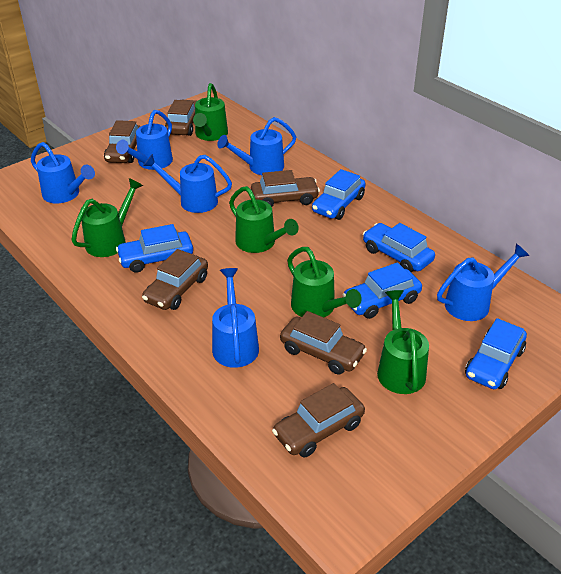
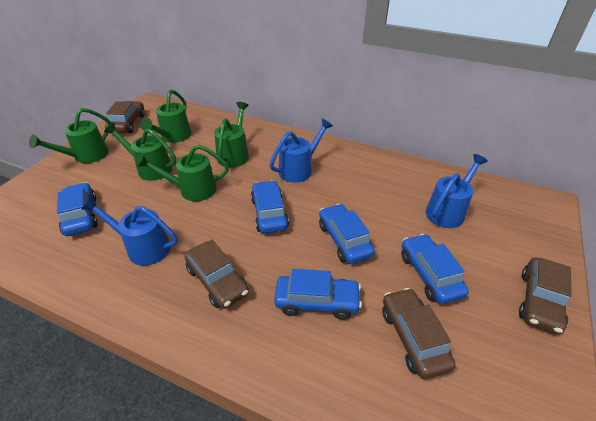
blue watering can: [31,142,95,203] [116,110,173,170] [143,154,232,213] [212,268,259,368] [217,117,296,175] [437,244,529,321] = 6 -> [81,196,178,266] [270,119,333,183] [426,154,488,228] = 3
brown car: [104,120,140,163] [142,249,208,310] [165,100,197,136] [251,170,320,207] [272,383,365,457] [280,311,367,374] = 6 -> [105,101,145,133] [184,240,249,309] [382,288,456,379] [519,257,572,334] = 4

